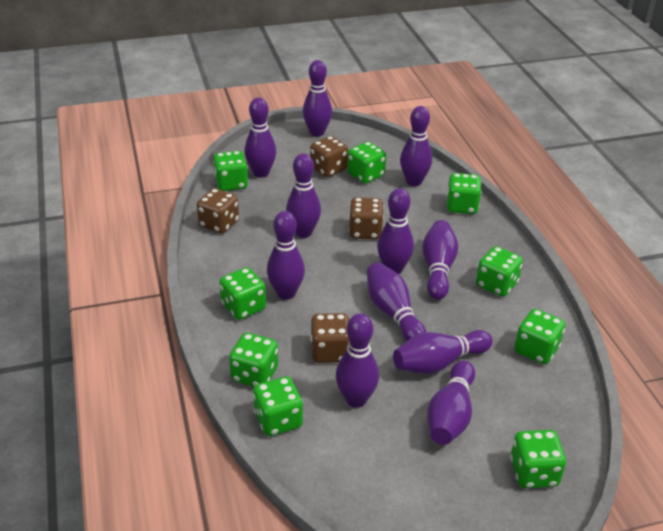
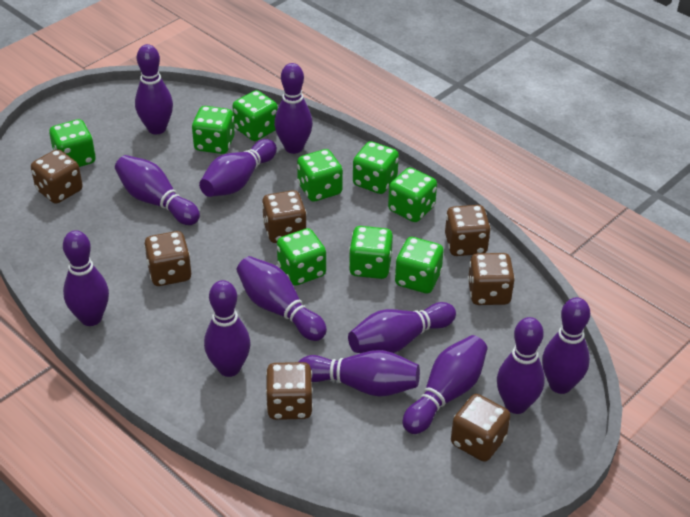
brown dice: [197,188,239,234] [310,136,348,177] [310,313,349,363] [349,197,384,240] = 4 -> [31,149,82,204] [144,231,191,286] [262,190,307,243] [266,362,313,420] [445,205,491,256] [451,394,510,462] [468,253,515,305] = 7
purple bowling pin: [244,97,277,178] [267,211,305,300] [286,153,321,238] [303,60,332,137] [336,313,379,408] [366,262,426,341] [377,188,414,274] [393,330,493,374] [400,106,432,186] [422,220,459,300] [427,361,475,445] = 11 -> [63,230,109,326] [115,155,200,225] [135,44,173,134] [199,139,277,197] [204,280,251,377] [237,256,327,341] [274,63,313,154] [299,350,420,397] [348,302,456,353] [403,335,487,434] [497,317,545,414] [542,297,590,394] = 12

